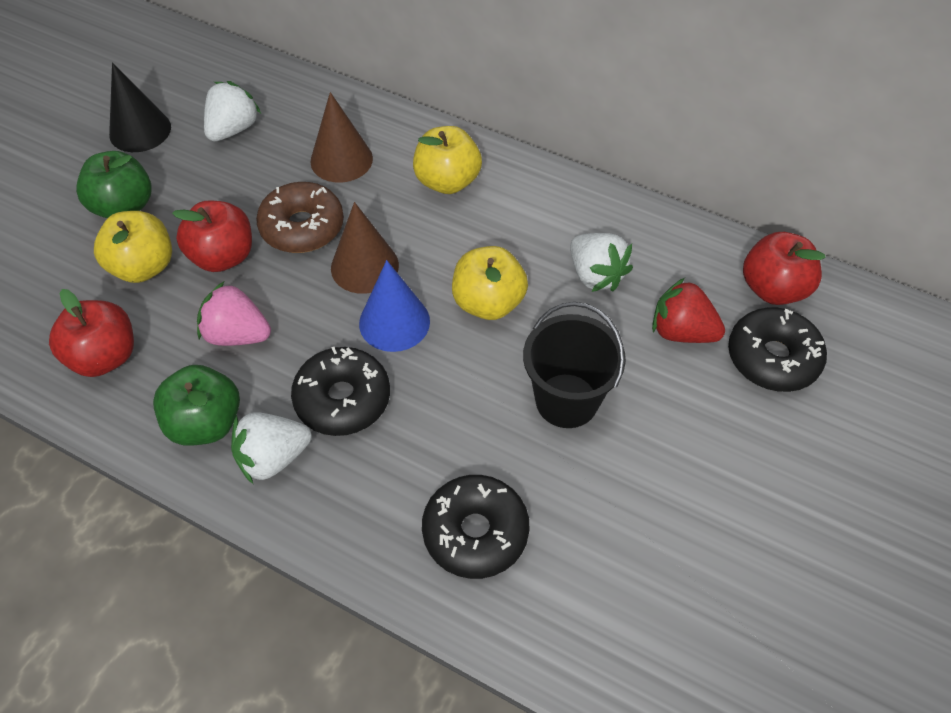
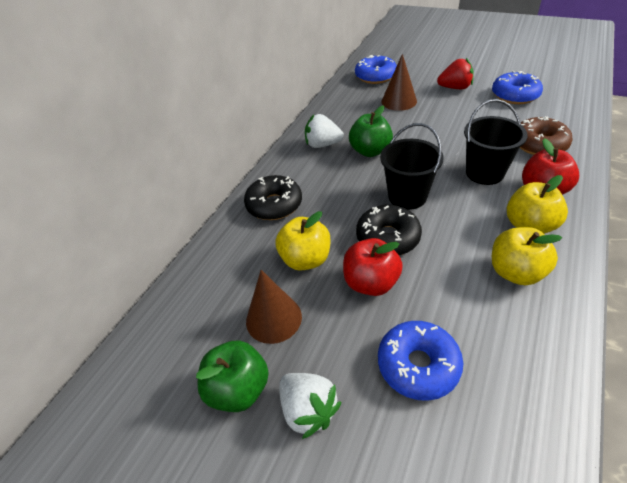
black bucket: [523,302,626,428] = 1 -> [380,123,444,210] [464,99,528,185] = 2
black cone: [109,62,171,152] = 1 -> none = 0
black donut: [291,347,390,436] [422,475,530,579] [728,307,827,392] = 3 -> [244,175,302,220] [356,205,422,256] = 2
blue cone: [359,260,430,352] = 1 -> none = 0
blue donut: none = 0 -> [355,55,397,84] [378,321,463,401] [492,71,543,104] = 3
pink strawberry: [197,281,271,346] = 1 -> none = 0
red apple: [49,289,134,377] [172,200,252,272] [743,232,826,305] = 3 -> [343,238,403,296] [522,138,579,195] = 2
white strawberry: [204,81,261,142] [231,412,312,484] [570,233,633,292] = 3 -> [279,373,341,439] [305,114,344,148] = 2

